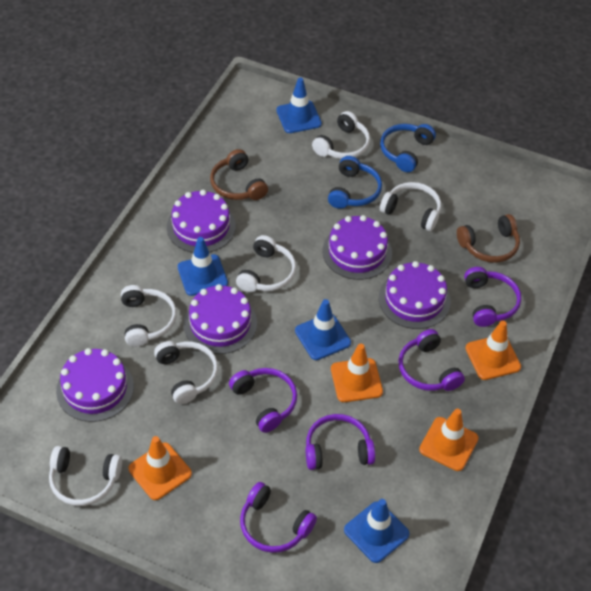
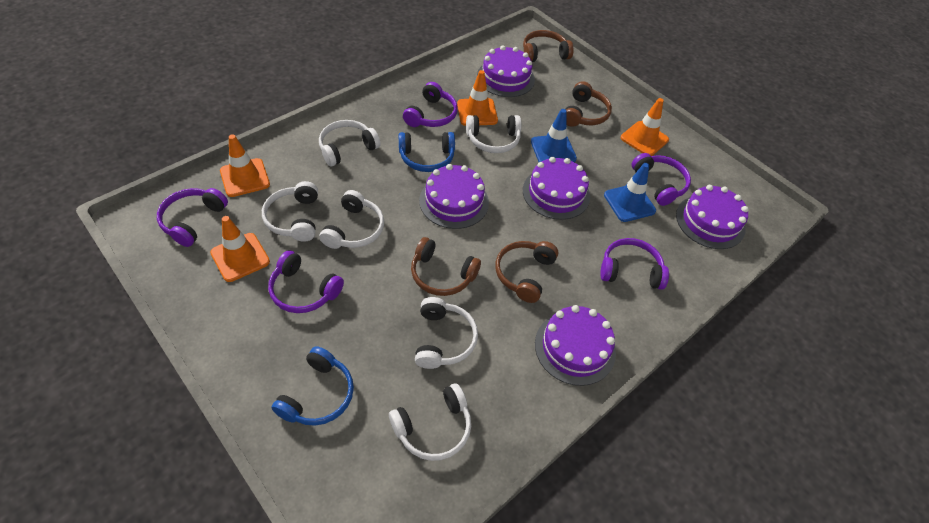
blue traffic cone: [178,237,228,296] [276,77,322,133] [295,299,351,360] [344,499,410,563] = 4 -> [531,109,577,162] [604,163,656,222] = 2
brown headphones: [210,149,268,200] [457,214,520,263] = 2 -> [411,237,481,296] [495,241,558,303] [523,30,574,62] [565,81,612,127] = 4

